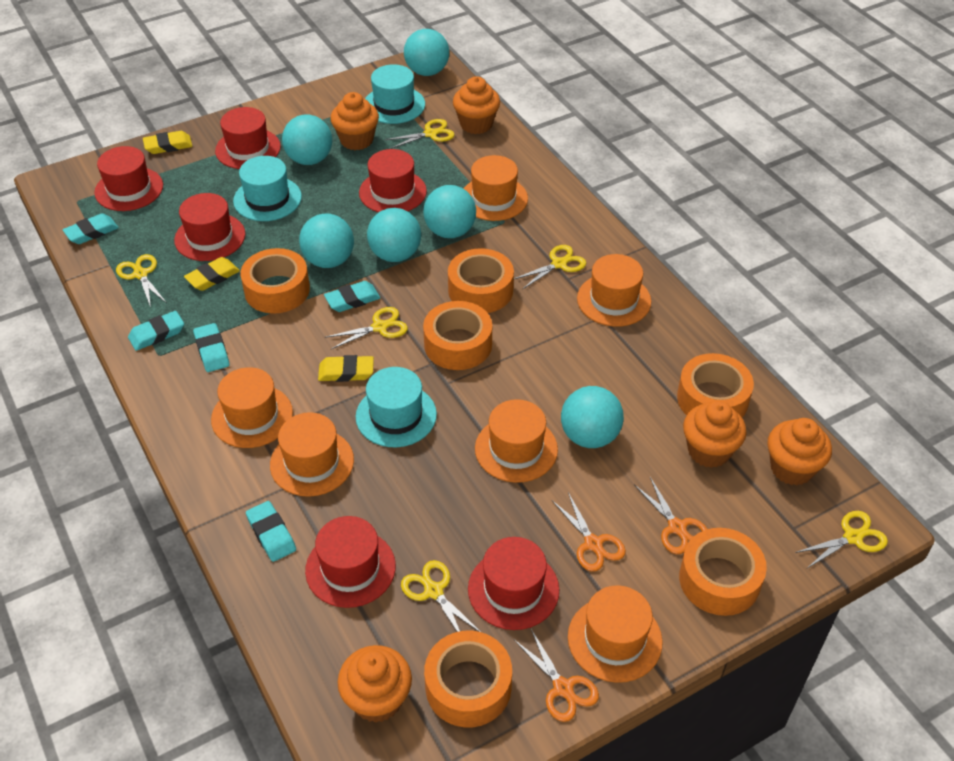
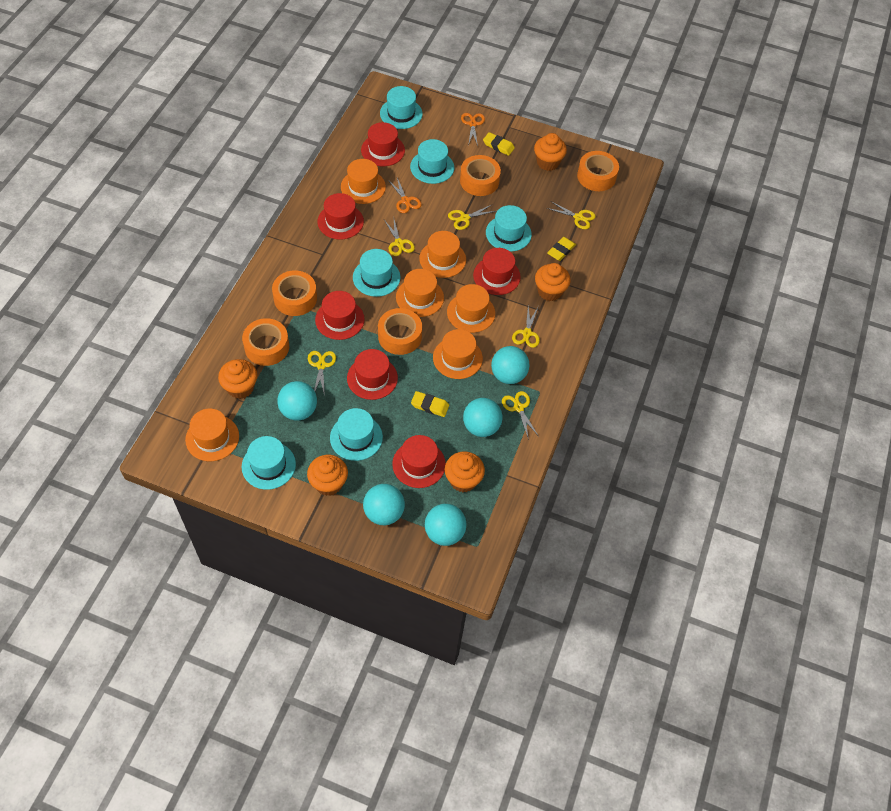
orange scissors: [514,629,599,722] [552,493,626,572] [634,477,707,554] = 3 -> [388,178,422,213] [461,113,485,146] = 2
orange tape: [240,248,310,314] [423,301,492,370] [424,631,512,727] [448,248,514,313] [677,353,754,417] [679,528,767,616] = 6 -> [242,318,289,366] [272,270,317,316] [378,308,422,355] [460,155,501,196] [577,151,619,191] = 5
turquoise ball: [282,115,332,165] [299,213,354,268] [367,208,421,262] [404,29,449,76] [423,185,476,238] [561,386,624,448] = 6 -> [277,381,317,421] [363,484,405,525] [425,504,467,546] [463,398,503,437] [491,346,530,384] = 5
turquoise eraser: [63,213,119,244] [128,311,184,351] [193,323,230,372] [246,501,296,562] [324,281,380,312] = 5 -> none = 0
turquoise hat: [233,156,302,221] [356,367,437,447] [365,64,425,124] = 3 -> [242,436,296,490] [330,408,383,461] [353,249,400,297] [380,86,423,129] [410,139,454,184] [486,205,532,252] = 6

